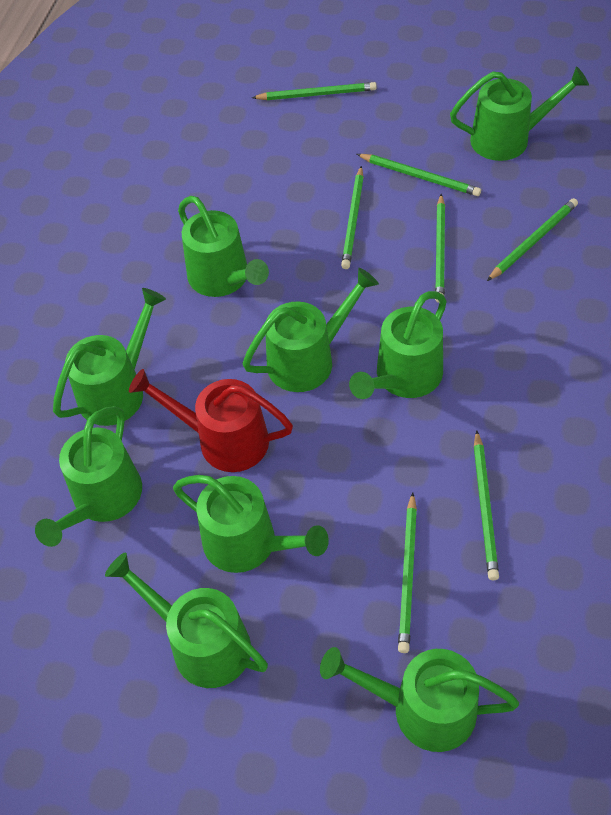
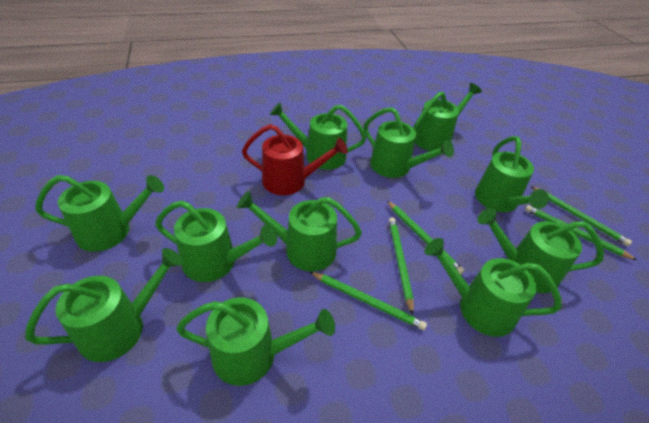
green pencil: [252,82,377,100] [341,166,364,269] [357,154,481,196] [398,492,417,653] [435,194,445,303] [474,430,499,580] [487,198,578,281] = 7 -> [310,272,427,330] [387,201,464,275] [389,217,414,315] [525,205,637,260] [531,186,632,246] = 5
green watering can: [35,406,142,547] [53,288,166,426] [105,552,268,688] [173,475,329,573] [178,196,269,297] [242,268,379,392] [320,647,519,752] [349,291,447,399] [450,66,589,161] = 9 -> [25,248,183,362] [35,175,164,252] [155,200,277,282] [176,297,335,386] [237,191,362,271] [270,102,366,170] [364,107,454,178] [413,83,482,151] [424,238,561,337] [475,136,549,212] [477,208,604,293] = 11

